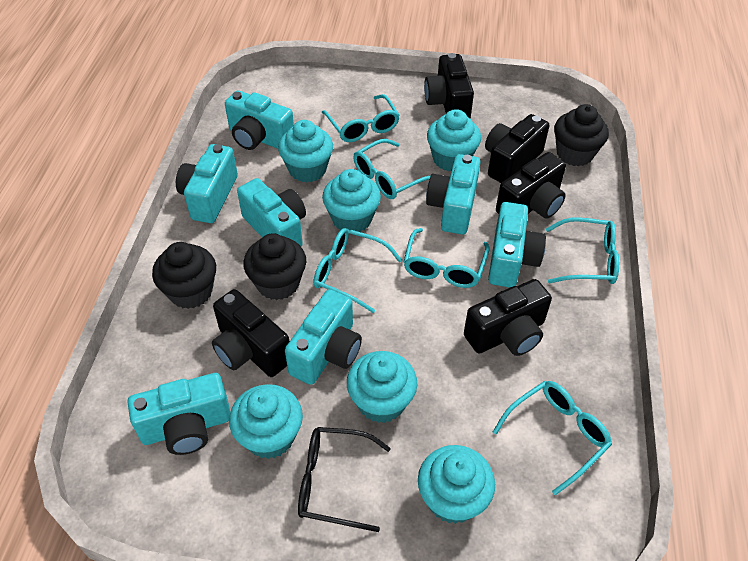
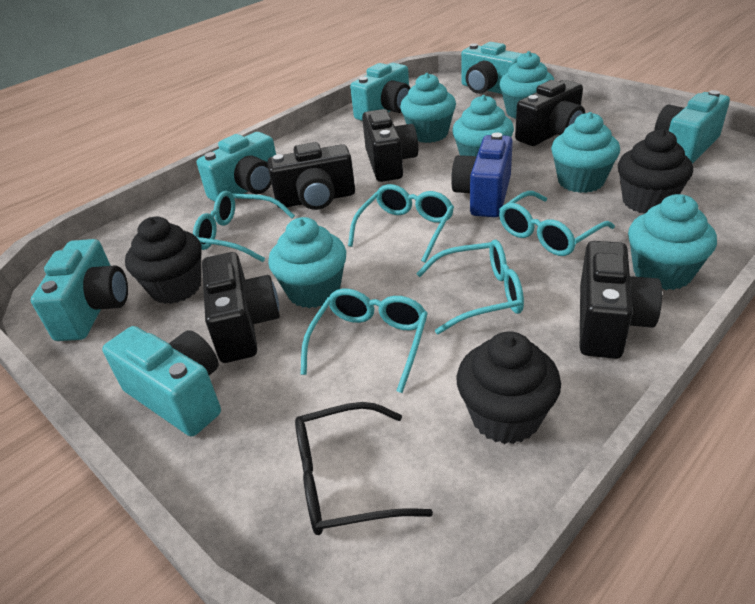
blue camera: none = 0 -> [451,132,513,217] = 1
turquoise camera: [127,373,230,455] [176,144,238,223] [225,90,294,150] [237,178,306,247] [285,289,362,385] [426,154,481,234] [488,202,546,287] = 7 -> [31,239,128,341] [102,326,221,437] [197,132,276,202] [350,63,410,121] [461,42,523,94] [654,90,730,164] = 6
turquoise glasses: [314,228,402,313] [322,94,400,142] [354,139,431,199] [404,228,490,288] [493,381,612,496] [546,217,619,284] = 6 -> [193,191,295,262] [301,289,428,393] [348,184,454,263] [416,239,524,334] [499,191,615,256] = 5

